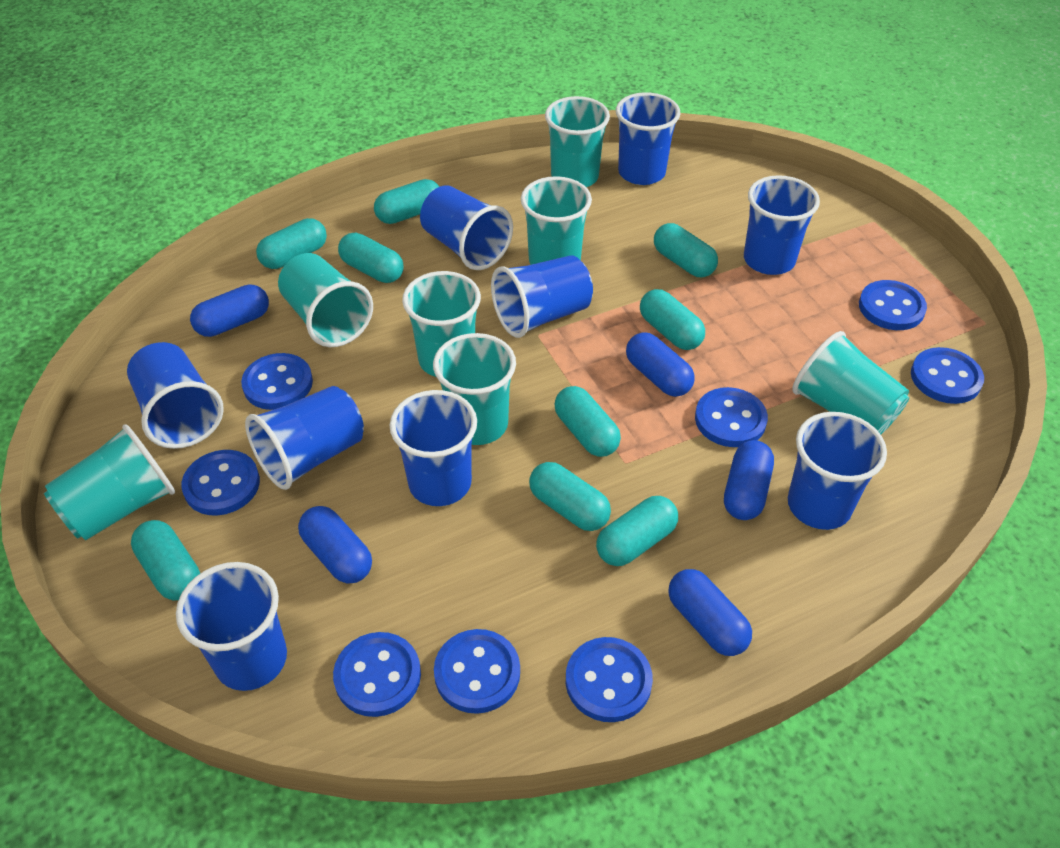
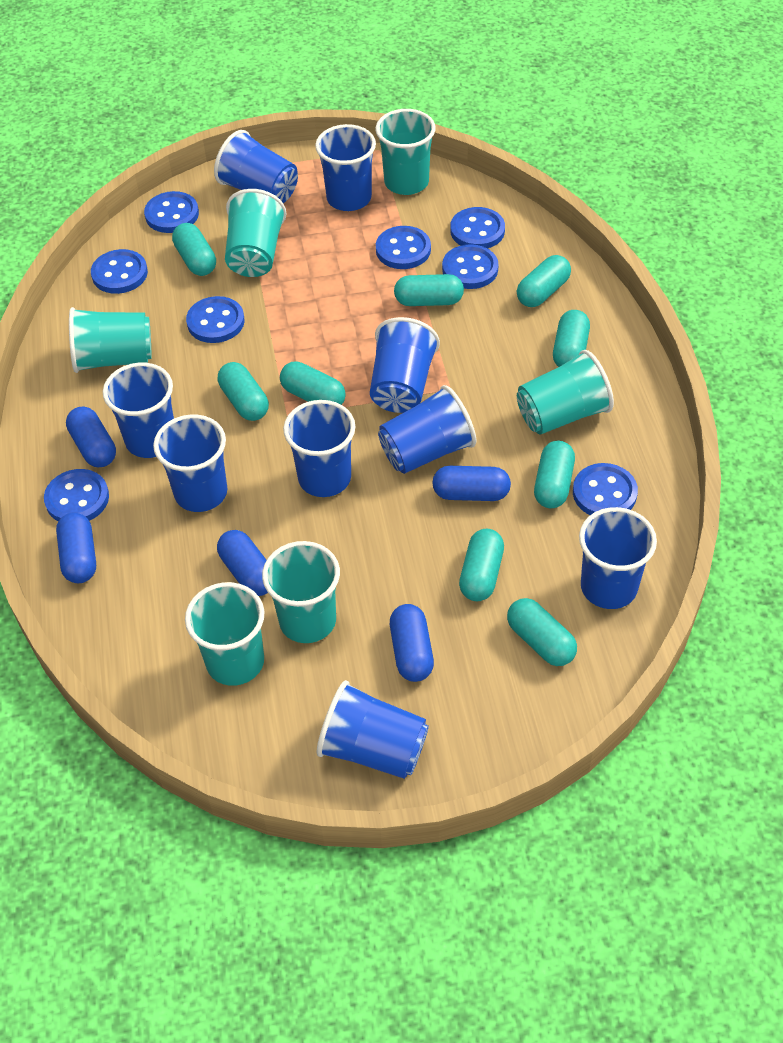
turquoise cup: [44,424,175,540] [278,253,373,347] [402,271,481,377] [433,333,516,445] [521,176,592,265] [545,96,610,187] [792,331,909,434] = 7 -> [69,307,151,373] [185,582,265,686] [225,189,286,277] [262,541,340,643] [376,109,435,195] [517,350,614,435] = 6

